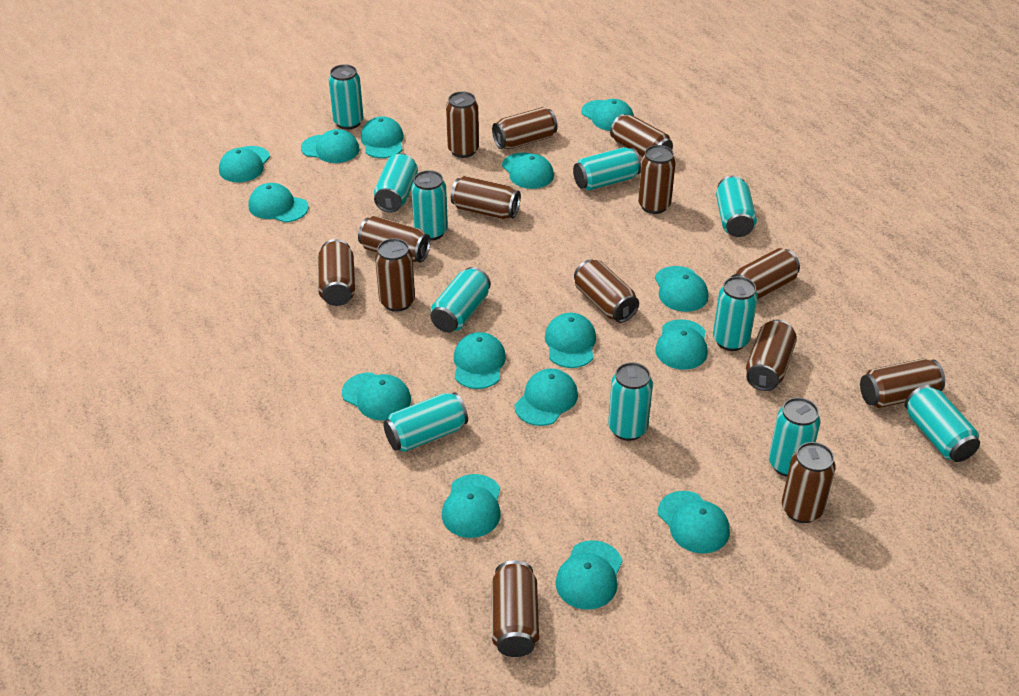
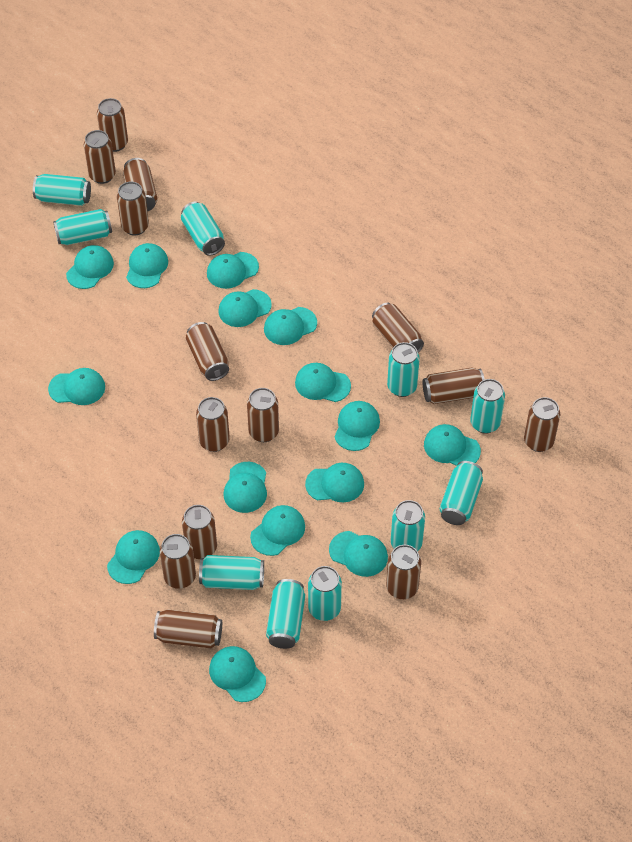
turquoise can: [329,64,364,130] [374,153,418,213] [383,392,468,452] [411,170,448,241] [430,267,491,333] [573,147,641,191] [608,362,653,441] [713,276,758,351] [716,175,757,237] [769,397,820,477] [905,385,980,462] = 11 -> [33,174,91,206] [53,209,112,245] [181,202,225,256] [199,555,264,590] [266,579,305,649] [308,566,342,621] [387,342,420,397] [391,500,425,551] [440,461,483,525] [470,379,505,434] = 10

